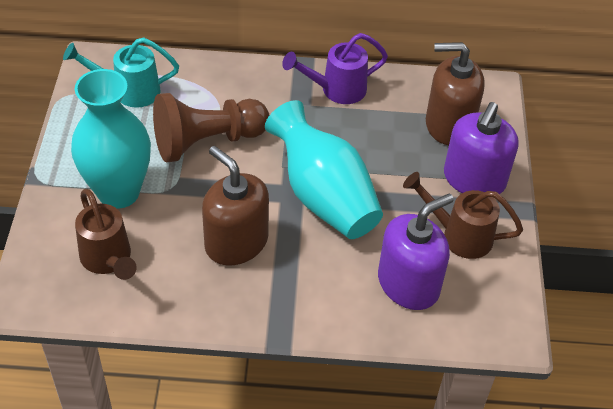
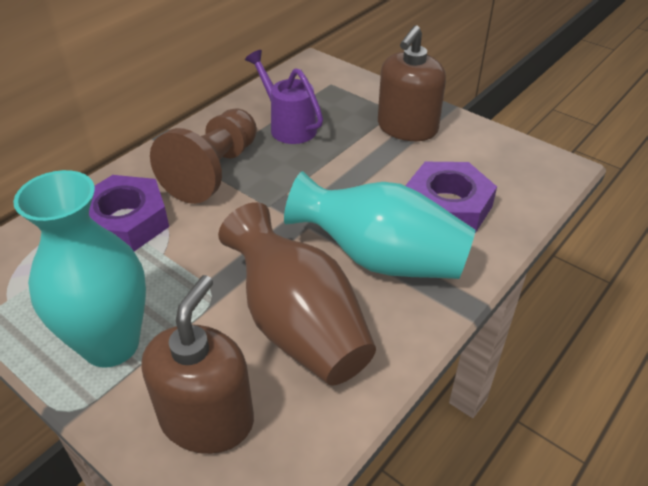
brown vase: none = 0 -> [218,202,376,386] = 1
brown watering can: [75,189,137,280] [403,172,523,259] = 2 -> none = 0
purple nut: none = 0 -> [89,175,169,251] [405,162,497,233] = 2
purple soap dispenser: [378,194,454,310] [444,102,519,194] = 2 -> none = 0
turquoise watering can: [63,37,179,108] = 1 -> none = 0

